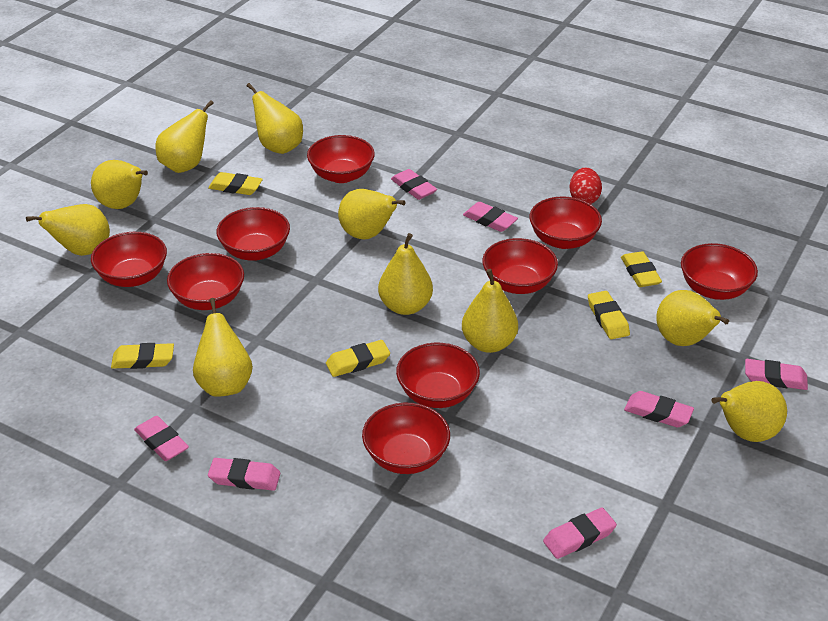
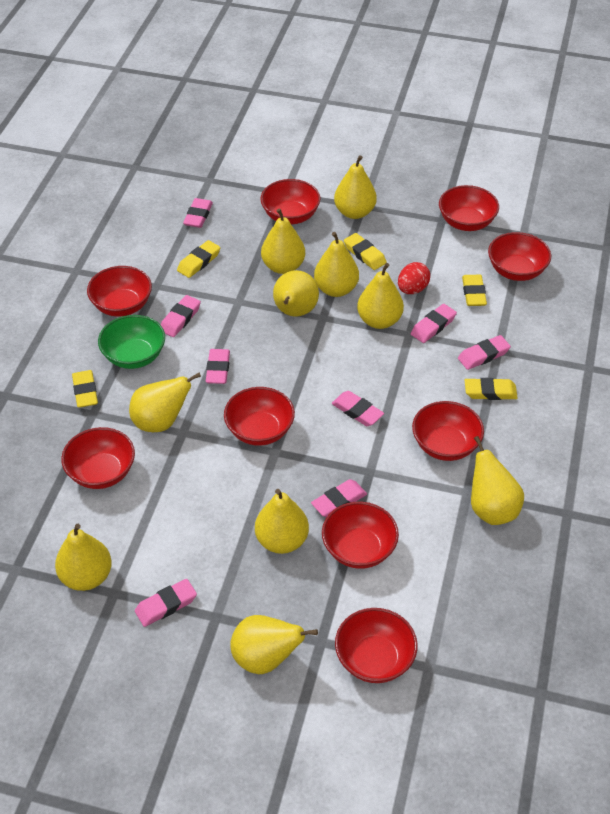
green bowl: none = 0 -> [98,315,165,369] = 1
pink eraser: [134,416,189,461] [208,458,280,491] [391,169,437,200] [463,202,518,232] [543,508,617,559] [624,391,694,427] [745,359,808,390] = 7 -> [135,579,197,627] [161,295,201,337] [183,198,213,228] [206,349,230,384] [311,479,367,517] [332,391,384,426] [411,304,457,343] [458,335,511,370] = 8

